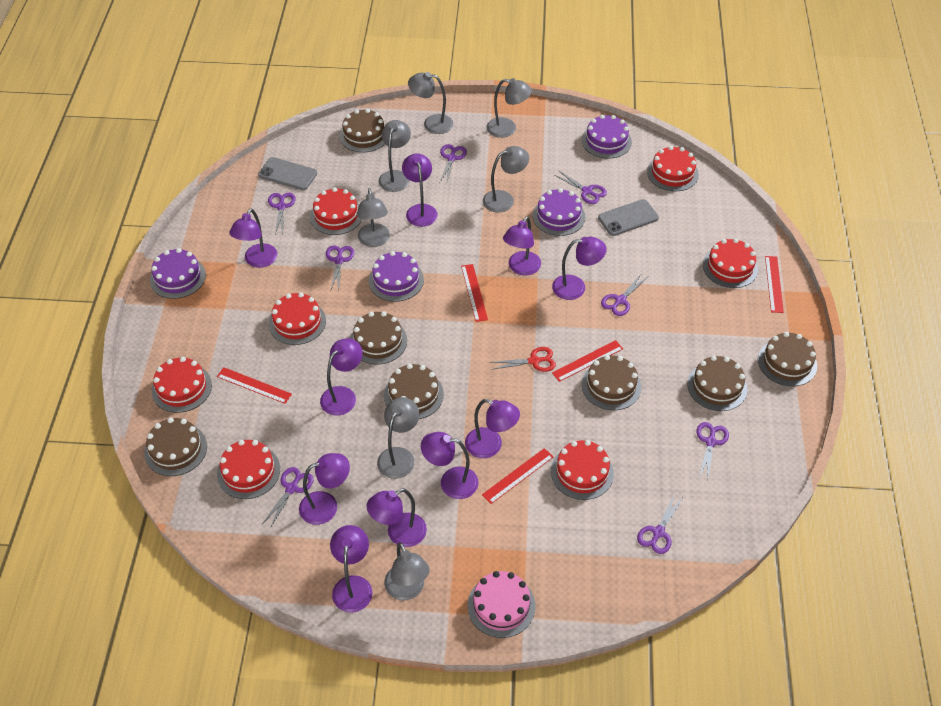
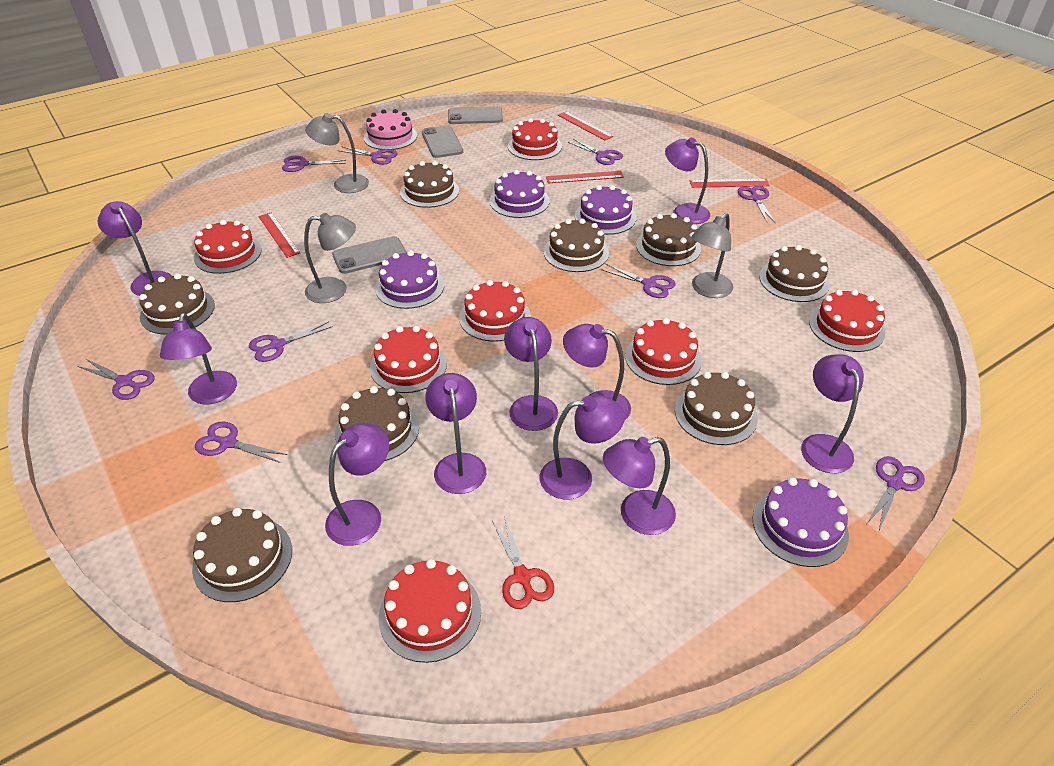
brown cake: [144,417,207,476] [339,109,385,153] [350,311,407,364] [384,364,444,419] [582,355,641,410] [687,355,748,411] [758,332,817,386] = 7 -> [139,273,215,335] [192,508,292,602] [335,386,419,461] [400,161,459,208] [544,219,609,272] [636,213,701,266] [675,372,758,445] [759,245,830,302] = 8
grey lamp: [357,188,390,247] [377,397,419,479] [378,120,411,192] [384,542,430,600] [408,72,453,134] [483,146,529,212] [486,78,532,138] = 7 -> [304,213,356,303] [305,113,369,193] [691,213,733,298] = 3
grey phone: [258,157,317,190] [598,199,659,236] = 2 -> [332,236,407,274] [422,126,463,158] [448,106,503,124] = 3
purple scissors: [262,467,314,528] [268,193,296,234] [326,245,354,292] [440,144,467,182] [554,170,607,204] [601,273,648,316] [637,494,683,554] [697,422,729,479] = 8 -> [77,359,155,400] [195,422,287,463] [249,321,333,362] [282,156,346,172] [337,146,398,165] [568,139,623,165] [601,264,676,298] [738,186,775,222] [867,456,925,530] = 9
red ruler: [217,367,292,404] [461,264,488,322] [482,448,553,504] [552,340,623,382] [765,256,784,313] = 5 -> [258,212,300,258] [546,171,624,183] [558,112,613,140] [690,179,770,188] = 4

